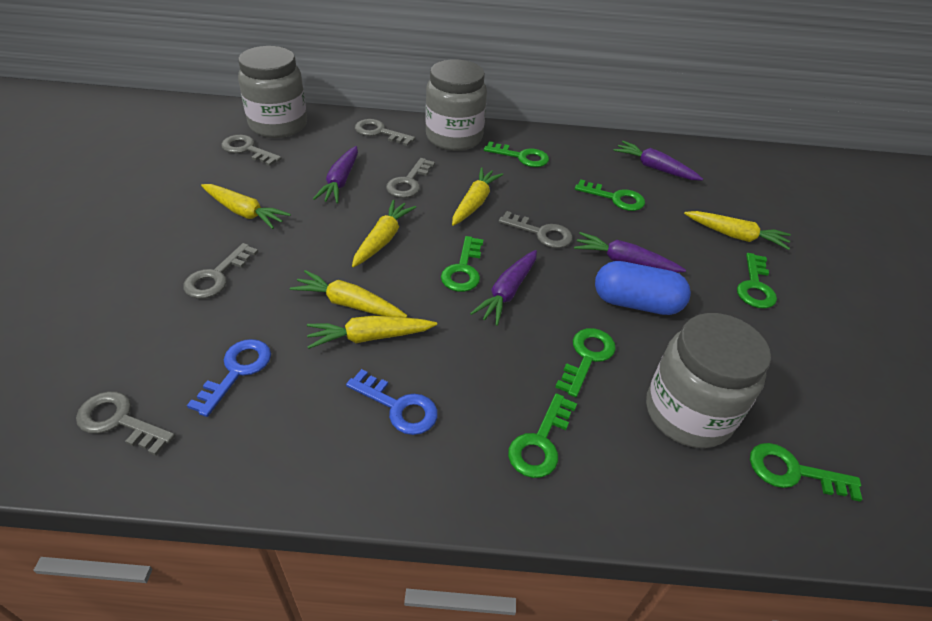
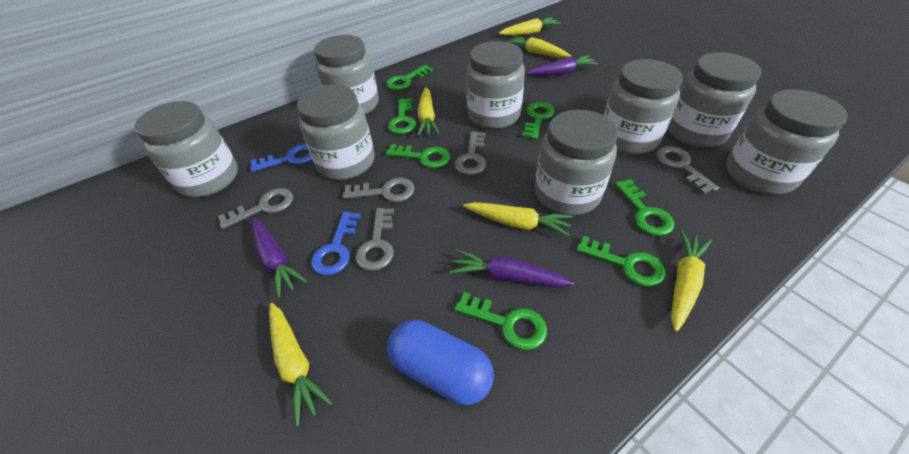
grey jar: [238,46,307,138] [425,59,487,151] [646,313,771,448] = 3 -> [134,101,238,197] [297,85,375,180] [314,35,379,115] [466,41,525,129] [535,110,618,215] [604,59,683,154] [668,52,761,147] [726,89,848,194] = 8
grey key: [76,391,175,456] [183,243,258,299] [221,135,282,166] [355,119,415,146] [386,158,435,198] [499,211,573,248] = 6 -> [218,188,293,229] [343,178,415,202] [355,208,394,271] [454,132,486,175] [656,146,719,194] = 5
purple carrot: [313,146,358,204] [470,250,537,326] [574,232,686,273] [613,141,703,181] = 4 -> [251,218,307,298] [449,249,574,287] [526,55,599,76] = 3

